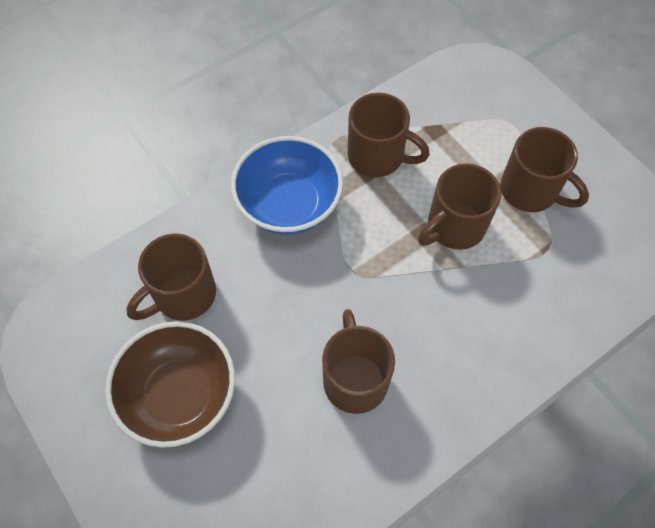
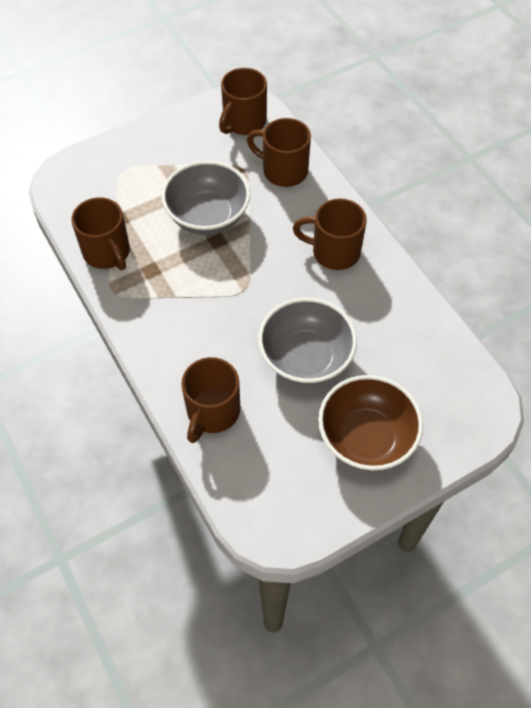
blue bowl: [231,136,343,235] = 1 -> none = 0
grey bowl: none = 0 -> [162,161,250,235] [258,298,357,385] = 2

